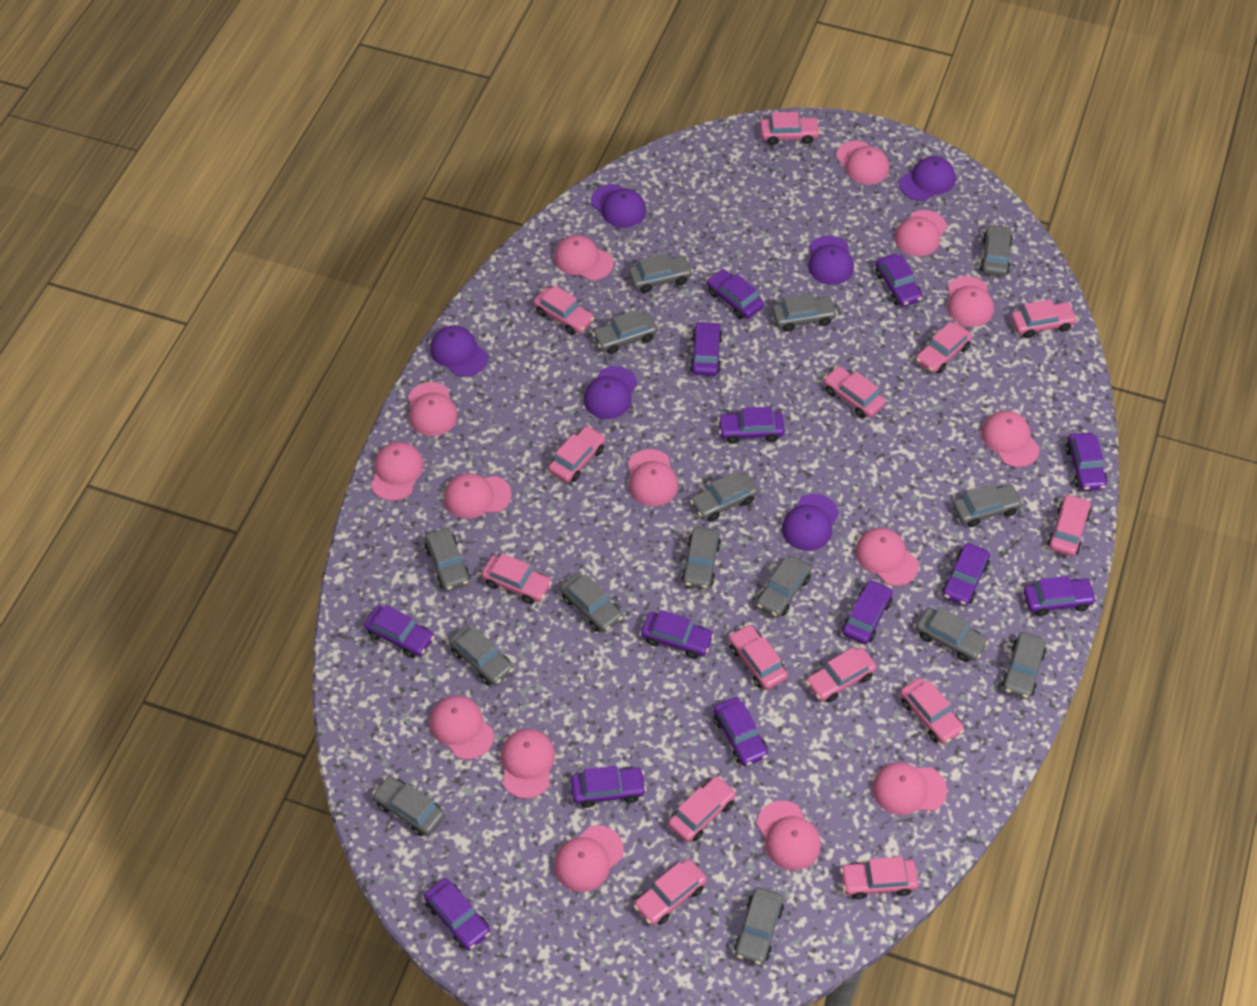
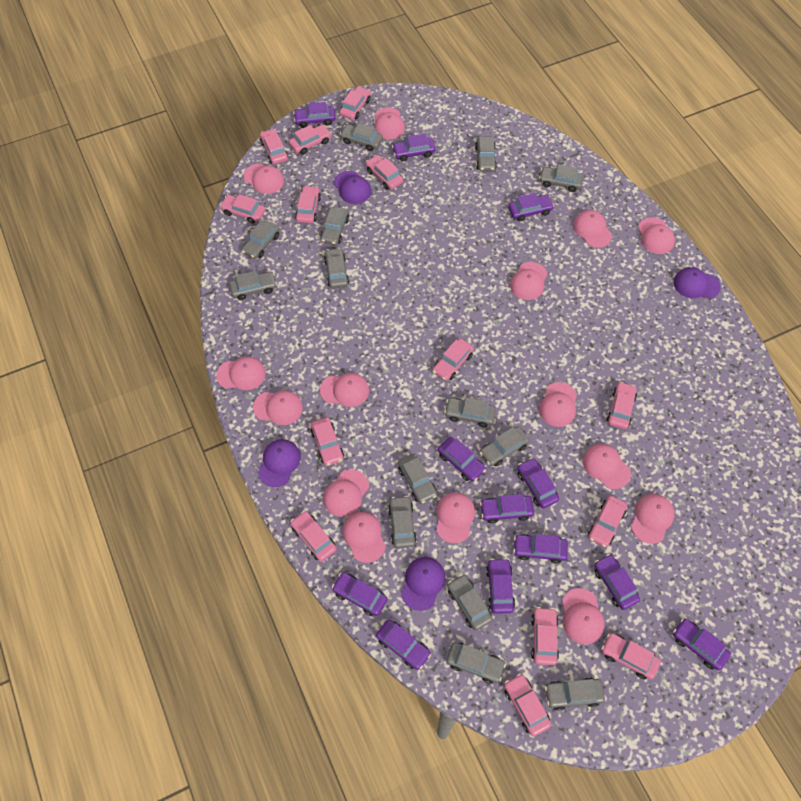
grey car: [372,776,445,836] [424,528,470,591] [449,625,514,685] [560,573,623,632] [592,309,658,354] [629,254,693,293] [681,527,721,589] [690,471,758,521] [734,887,784,965] [756,555,812,618] [772,293,838,332] [916,607,989,662] [953,484,1023,527] [980,224,1013,277] [1001,632,1047,699] = 15 -> [229,271,277,300] [242,220,280,259] [320,206,349,245] [324,248,349,289] [340,123,383,151] [388,496,417,548] [398,454,437,504] [444,397,496,427] [446,642,506,684] [447,574,493,631] [475,137,497,171] [479,426,530,467] [539,165,583,192] [545,678,605,710] = 14
purple cap: [430,325,488,377] [584,366,637,419] [591,184,646,228] [782,494,839,551] [808,235,854,285] [900,156,956,201] = 6 -> [258,439,301,487] [334,171,371,204] [401,557,445,611] [673,267,721,299] = 4
purple car: [364,605,435,658] [424,878,490,950] [571,766,646,808] [641,610,714,659] [690,321,722,376] [706,269,764,319] [713,697,768,766] [718,407,785,444] [842,579,893,644] [875,254,923,307] [942,543,990,606] [1023,576,1097,616] [1066,433,1107,491] = 13 -> [293,102,336,128] [332,572,388,616] [376,620,431,670] [392,134,436,162] [438,437,486,482] [480,494,534,523] [486,558,515,614] [508,193,554,221] [513,534,568,563] [517,458,559,509] [594,554,640,610] [673,618,731,670] = 12

